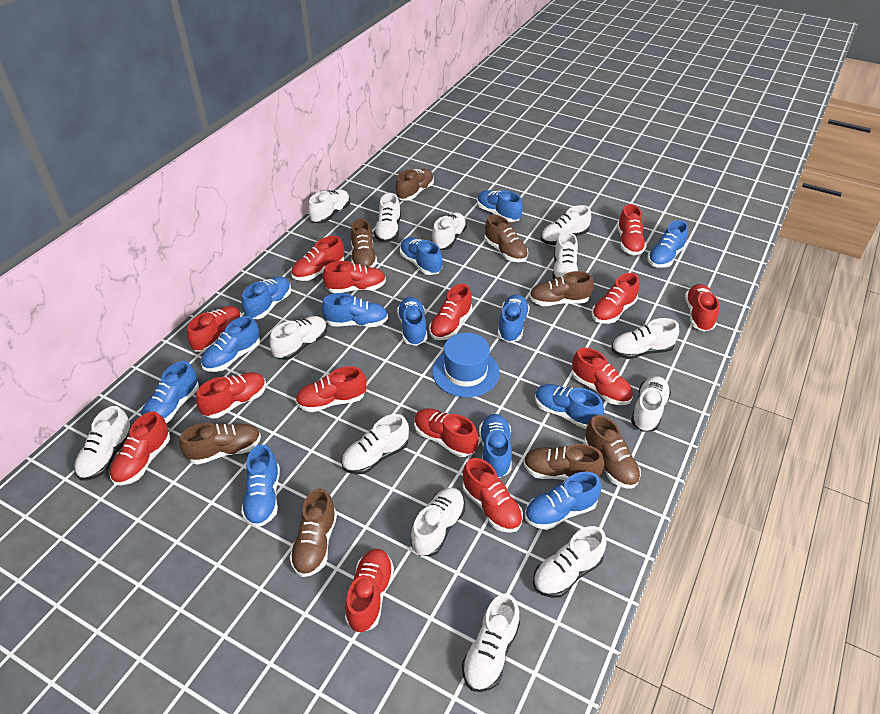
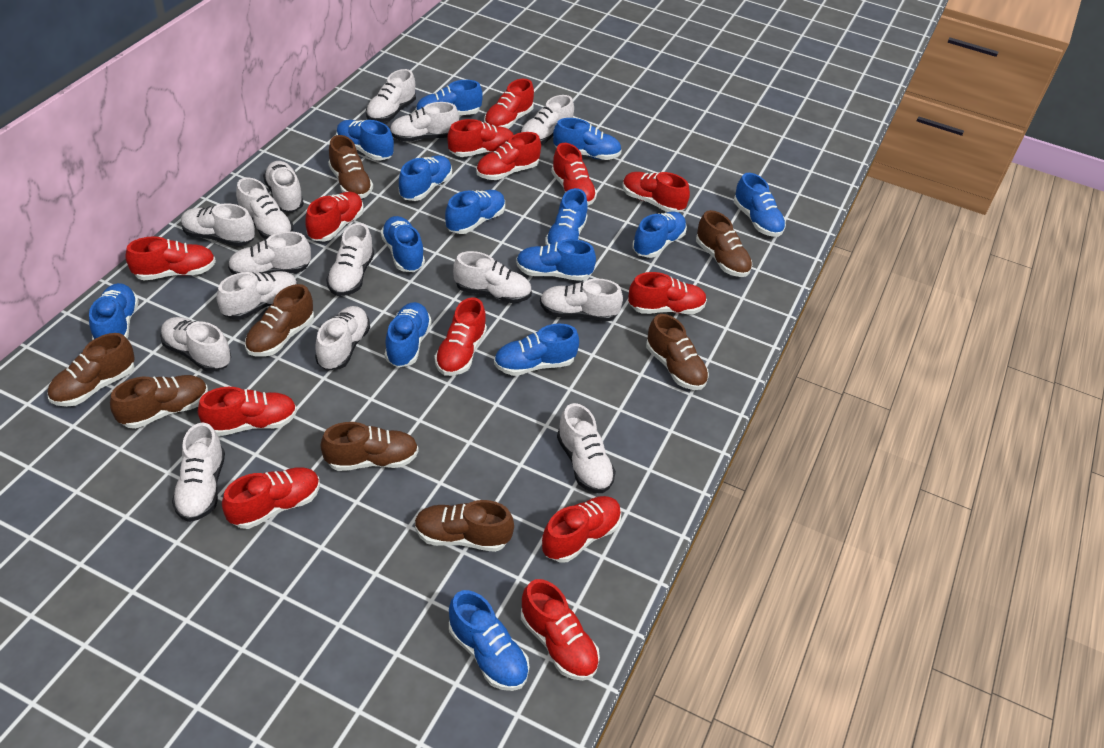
blue hat: [432,333,500,397] = 1 -> none = 0
blue shoe: [141,361,199,423] [201,316,260,372] [241,276,291,319] [241,444,280,528] [322,293,388,327] [397,297,427,346] [400,237,442,275] [477,190,523,222] [479,414,512,478] [498,294,530,342] [525,472,601,530] [535,384,604,429] [647,220,688,268] = 13 -> [89,283,139,341] [336,120,394,161] [381,216,425,272] [385,302,431,367] [399,156,452,201] [416,80,483,115] [445,190,505,234] [449,590,529,691] [494,324,579,376] [516,239,596,281] [545,188,588,245] [553,118,622,160] [632,212,687,258] [734,173,786,237] = 14
red shoe: [110,411,170,485] [187,306,242,352] [196,372,266,418] [291,236,344,281] [295,366,366,412] [323,261,386,293] [345,549,394,633] [414,408,478,457] [429,284,472,340] [463,458,523,533] [572,347,633,405] [591,273,639,324] [617,204,646,255] [685,284,719,332] = 14 -> [125,236,216,280] [198,387,297,436] [222,467,320,529] [305,192,364,242] [435,297,487,376] [447,119,513,157] [476,132,541,180] [484,79,534,129] [521,579,600,681] [542,496,621,563] [551,143,597,206] [622,172,690,212] [628,272,707,314] = 13
white shoe: [74,406,131,481] [270,316,327,360] [308,189,350,223] [341,414,409,474] [374,193,401,243] [410,488,465,556] [431,212,467,250] [462,594,520,692] [533,526,607,598] [541,205,591,245] [552,232,578,279] [611,318,679,359] [631,376,671,432] = 13 -> [160,317,231,372] [172,423,225,522] [181,203,255,247] [217,271,297,320] [228,231,311,274] [236,178,293,239] [263,161,304,213] [315,306,370,370] [326,223,374,296] [366,69,416,122] [390,102,459,142] [453,251,532,303] [520,95,574,145] [540,279,623,322] [557,403,616,493] = 15

